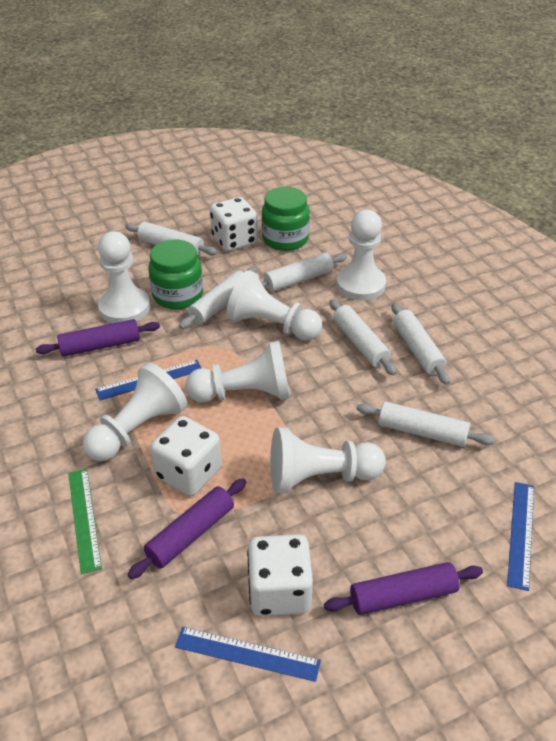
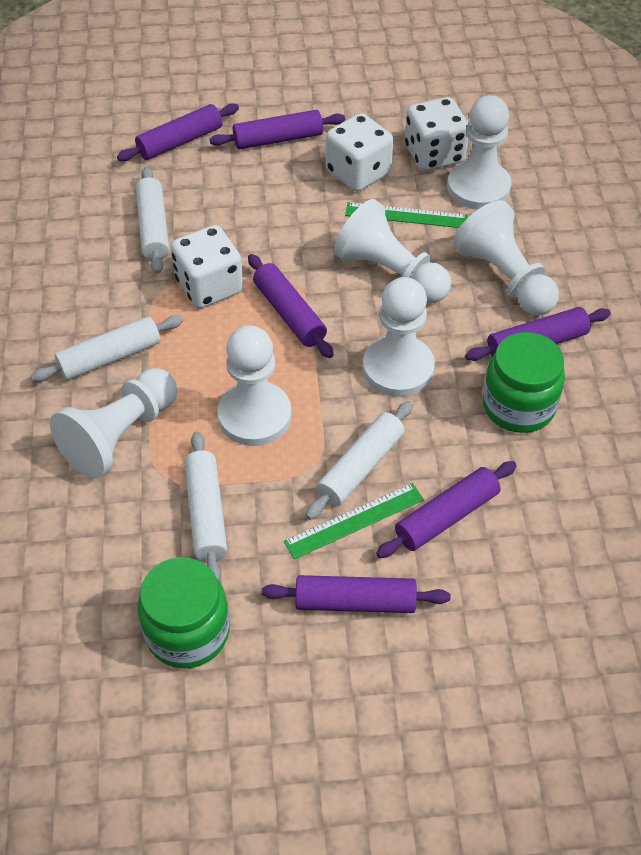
blue ruler: [95,360,201,400] [175,627,321,682] [507,482,534,591] = 3 -> none = 0
green ruler: [68,469,102,574] = 1 -> [284,483,424,559] [345,202,468,228] = 2
purple rolling pin: [36,319,160,357] [127,478,246,579] [324,562,483,615] = 3 -> [117,103,239,161] [209,110,345,149] [248,254,334,358] [262,575,451,613] [376,461,517,558] [465,307,611,361] = 6
white rolling pin: [125,222,218,256] [179,267,257,329] [261,253,347,292] [329,299,397,376] [356,402,494,447] [391,303,450,385] = 6 -> [30,315,183,382] [136,167,169,274] [184,431,227,580] [306,401,413,520] = 4

